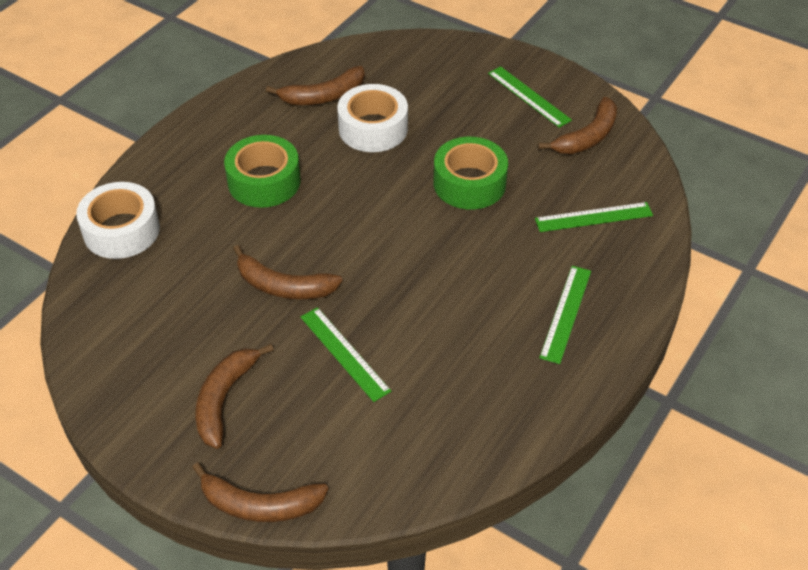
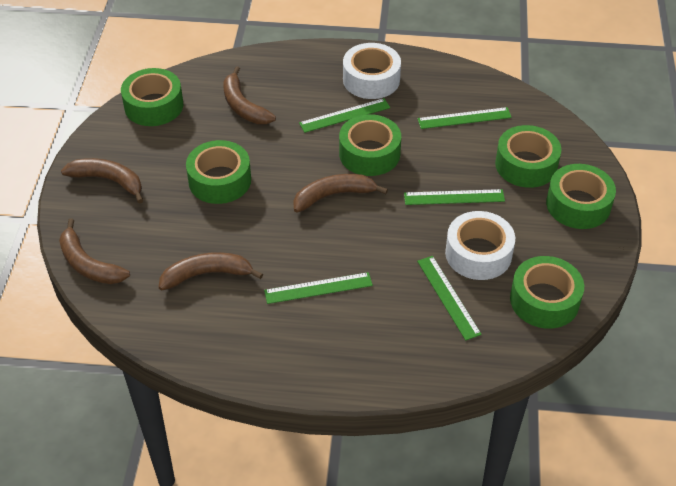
green ruler: [301,307,391,402] [488,66,572,128] [535,202,653,232] [539,266,591,364] = 4 -> [264,272,373,304] [299,98,390,133] [404,189,505,205] [417,256,482,341] [418,107,512,129] = 5
green tape: [224,135,301,208] [434,137,508,209] = 2 -> [121,68,183,126] [186,140,251,204] [339,114,401,176] [495,125,562,188] [510,256,584,329] [546,164,616,229] = 6

